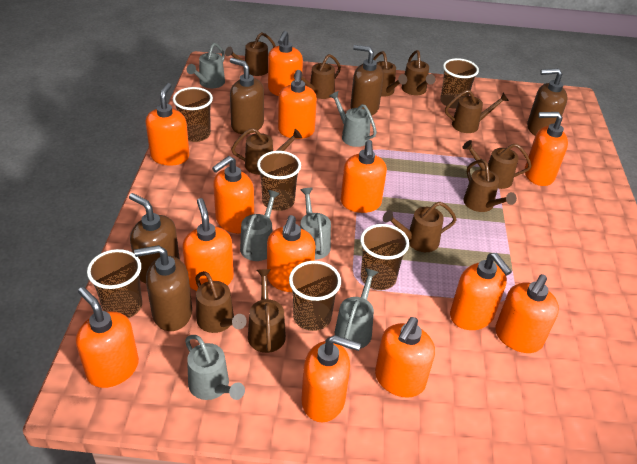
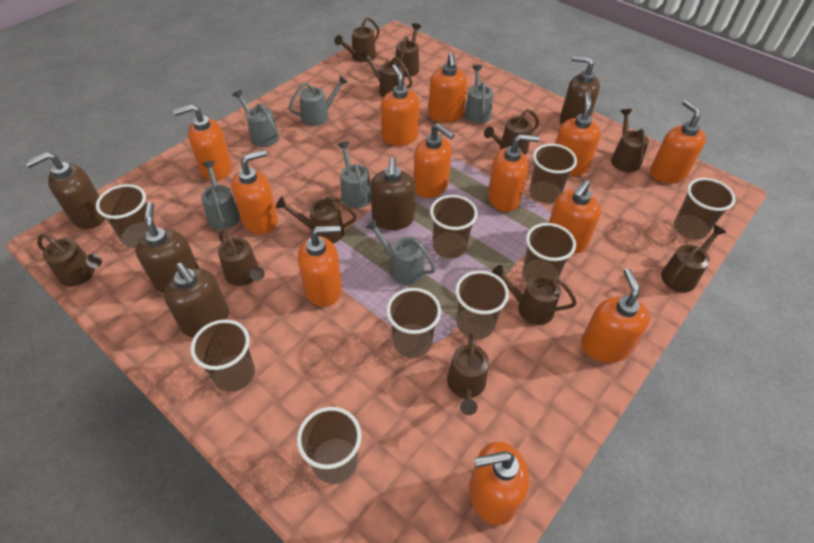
brown cup: [87,249,142,318] [173,87,213,142] [257,151,301,211] [289,261,341,331] [360,224,409,290] [440,58,479,109] = 6 -> [96,184,156,248] [190,319,255,392] [297,407,361,484] [386,288,441,358] [430,195,478,259] [455,270,509,339] [522,223,576,282] [529,144,577,203] [674,178,736,240] = 9
orange soap dispenser: [76,287,139,388] [145,83,190,166] [182,198,234,291] [212,156,254,233] [267,215,316,292] [268,31,303,96] [278,70,317,139] [301,335,361,422] [341,140,387,213] [375,317,435,398] [450,253,512,330] [496,274,559,353] [525,112,568,186] = 13 -> [173,104,232,181] [231,150,278,234] [298,225,342,307] [381,64,420,146] [414,123,455,198] [428,53,467,122] [469,442,529,525] [488,134,540,212] [549,179,601,253] [555,92,601,176] [581,268,650,363] [650,100,706,183] = 12

